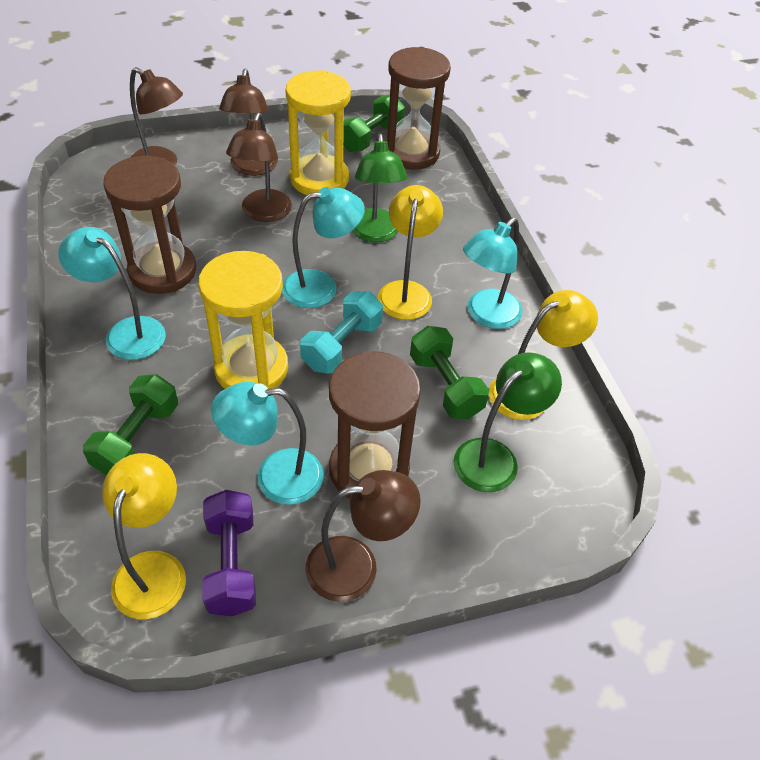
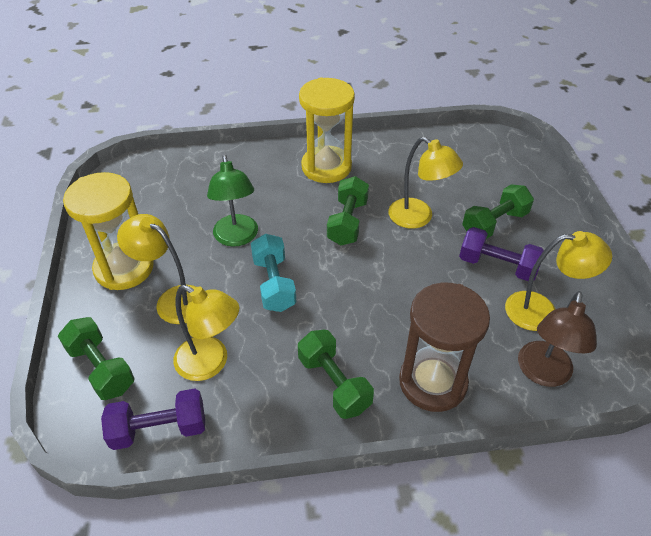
brown hourglass: [103,156,196,294] [329,351,421,499] [385,47,451,170] = 3 -> [399,283,490,412] = 1
brown lamp: [130,67,183,166] [219,69,278,176] [226,113,292,222] [305,470,421,602] = 4 -> [518,291,597,387] = 1
green dumbbell: [83,374,178,476] [343,95,405,152] [410,326,489,419] = 3 -> [58,317,135,400] [298,330,374,419] [327,176,369,245] [462,184,534,238] = 4
green lamp: [352,134,407,242] [453,352,562,492] = 2 -> [207,155,258,246] = 1
purple dumbbell: [202,490,256,616] = 1 -> [101,389,205,450] [459,227,544,281] = 2
turquoise lamp: [58,227,166,360] [211,382,324,505] [282,187,365,308] [463,218,522,329] = 4 -> none = 0
yellow lamp: [102,453,186,619] [378,185,443,320] [489,290,598,420] = 3 -> [117,214,196,324] [173,285,240,381] [388,137,463,229] [505,231,612,331] = 4

